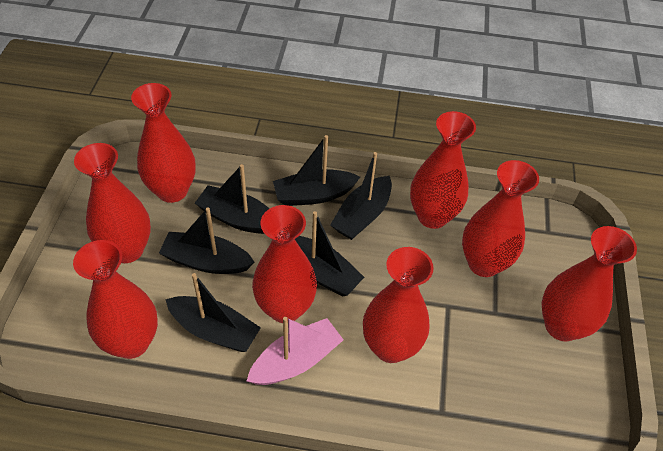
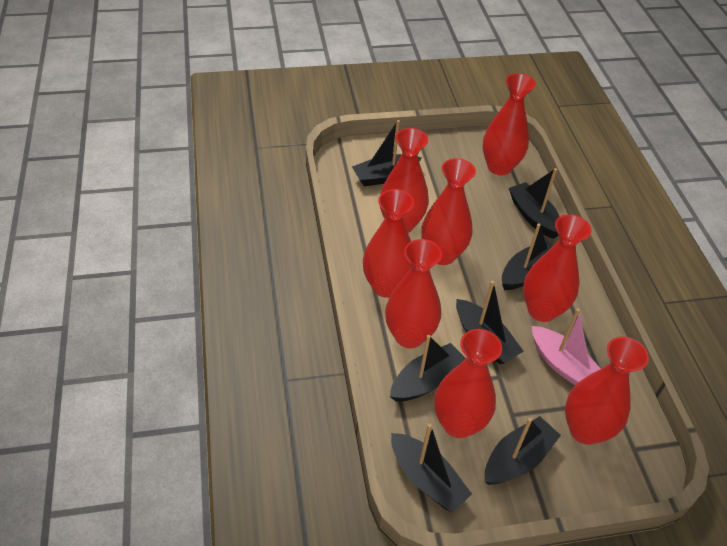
black boat: [159,207,255,274] [165,273,261,352] [195,164,269,234] [273,135,360,206] [295,211,364,297] [330,152,392,240] = 6 -> [352,120,422,186] [390,335,466,402] [391,424,472,513] [456,281,523,364] [485,416,561,485] [502,224,554,290] [509,168,560,239] = 7

